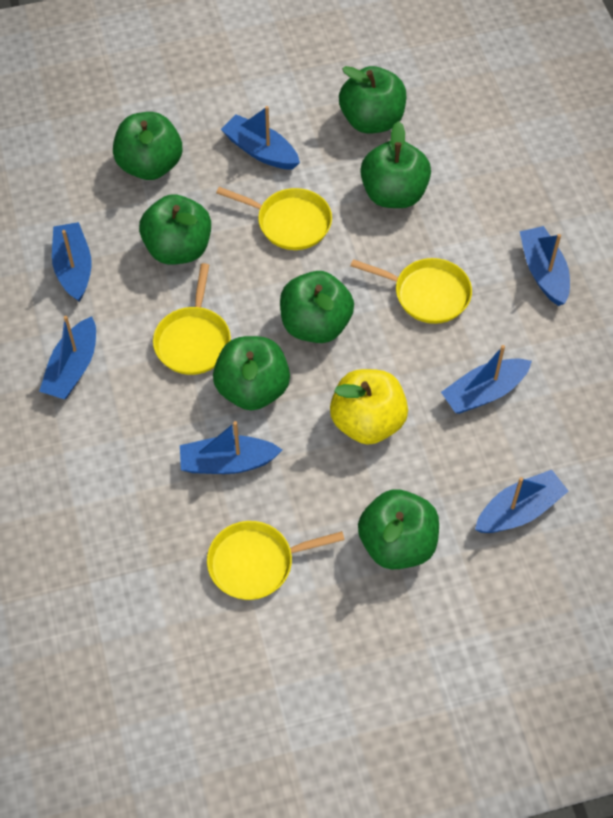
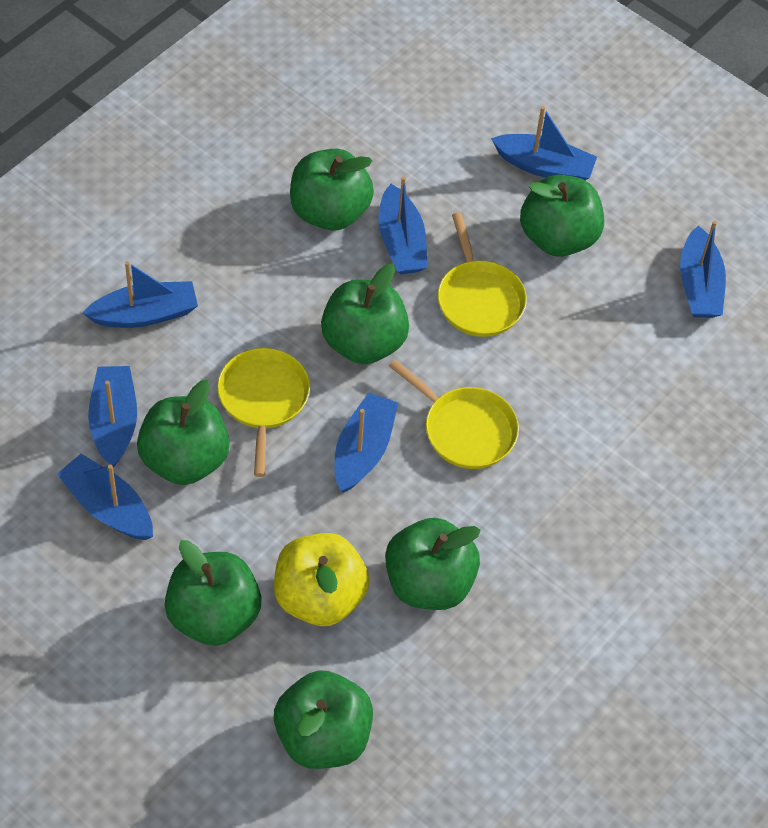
yellow pan: [153,263,231,375] [207,521,345,600] [216,187,332,250] [350,258,472,324] = 4 -> [217,348,310,477] [389,360,519,469] [438,212,527,337] = 3

